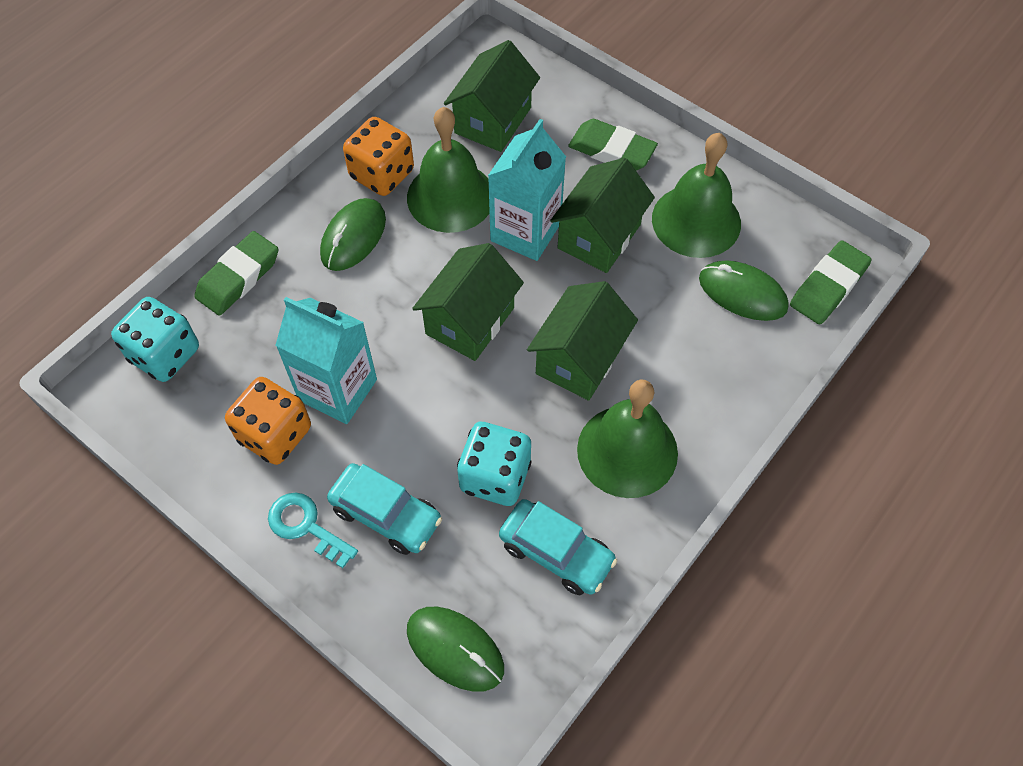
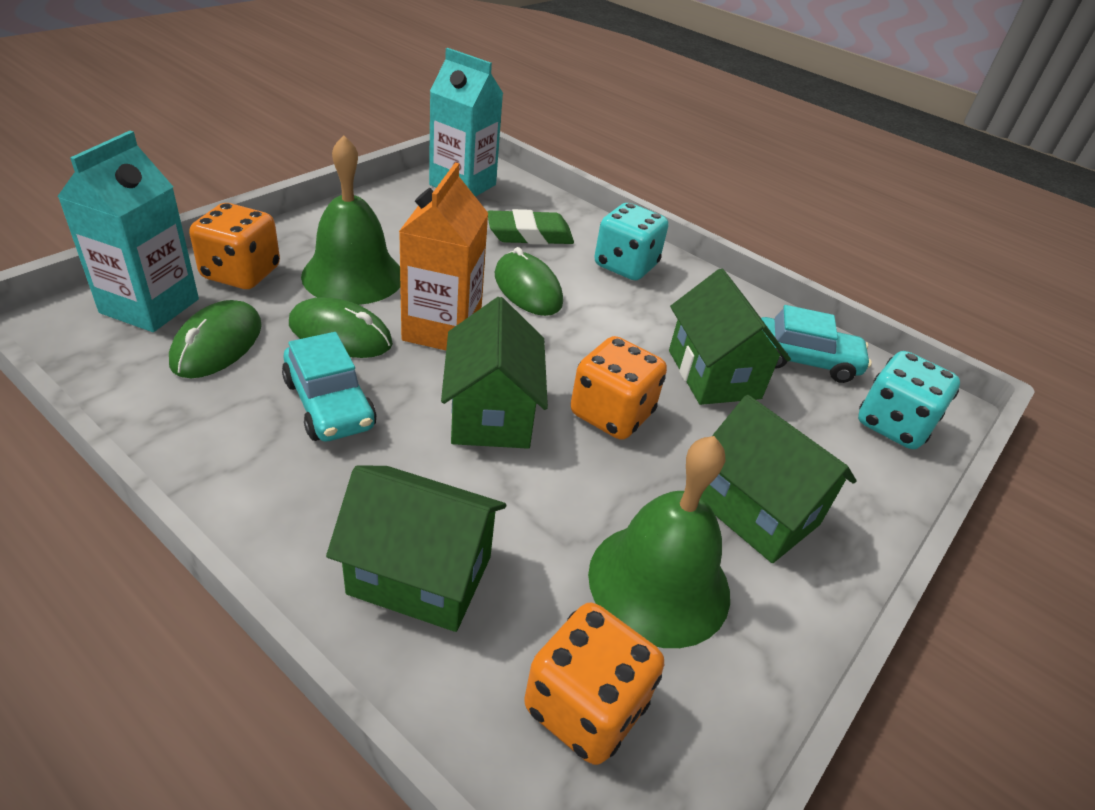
green bell: [407,107,490,233] [577,379,678,498] [652,133,741,258] = 3 -> [301,135,400,305] [588,436,730,648] = 2
green eraser: [194,231,279,316] [568,119,658,171] [790,241,872,324] = 3 -> [487,209,574,245] = 1
orange carton: none = 0 -> [399,163,489,350] = 1
orange dice: [225,377,311,465] [343,117,414,196] = 2 -> [189,203,280,289] [524,603,664,765] [571,336,667,440] = 3
turquoise key: [268,493,358,568] = 1 -> none = 0

